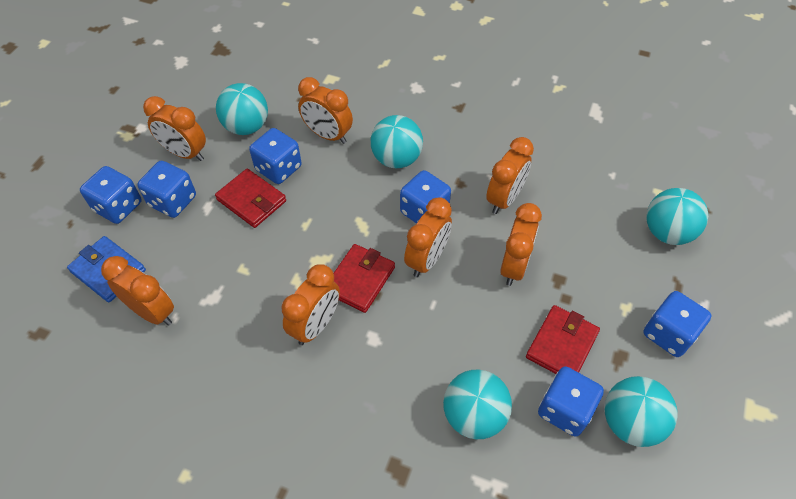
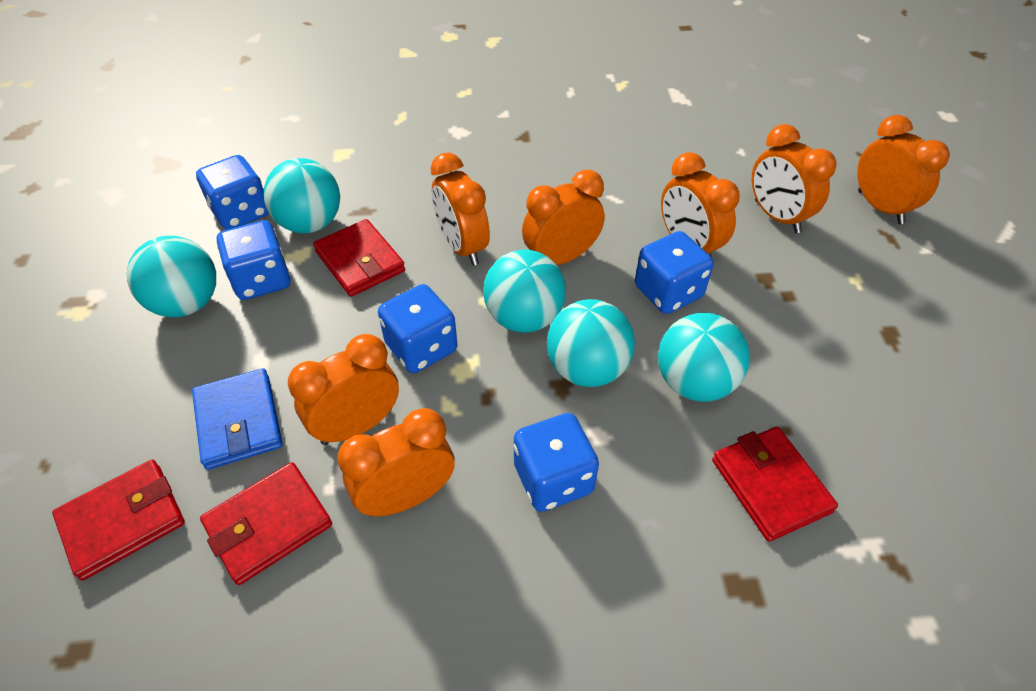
blue dice: [80,166,142,224] [137,161,196,218] [249,128,302,184] [400,170,451,224] [538,366,604,437] [643,291,712,357] = 6 -> [196,155,269,230] [217,220,290,300] [378,284,458,373] [514,413,599,512] [635,231,714,314] = 5
red wallet: [215,169,286,228] [334,244,395,313] [526,305,600,374] = 3 -> [52,459,185,580] [200,462,332,585] [313,219,405,297] [712,427,838,542] = 4

